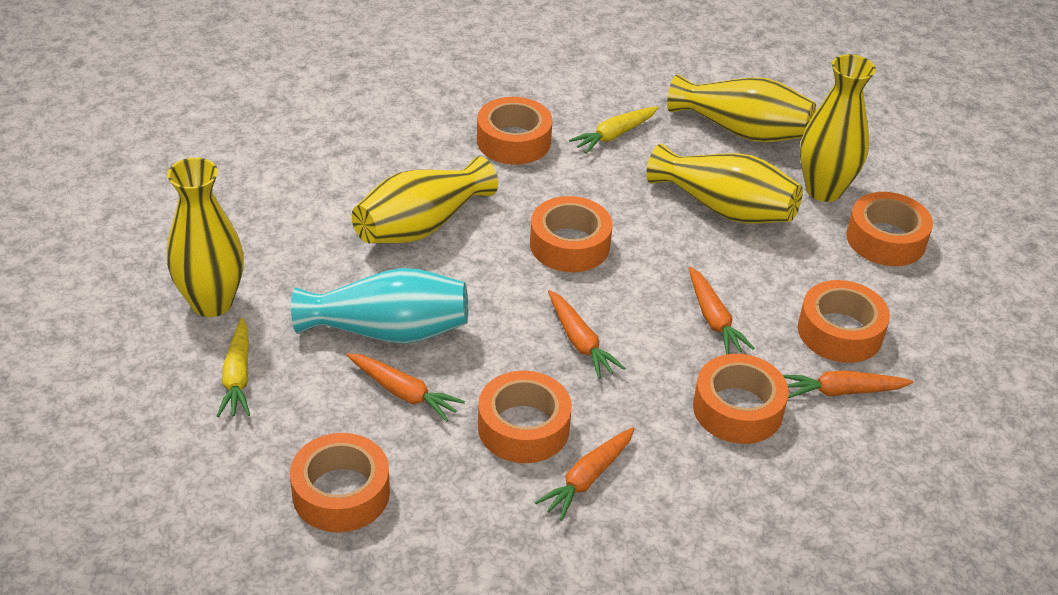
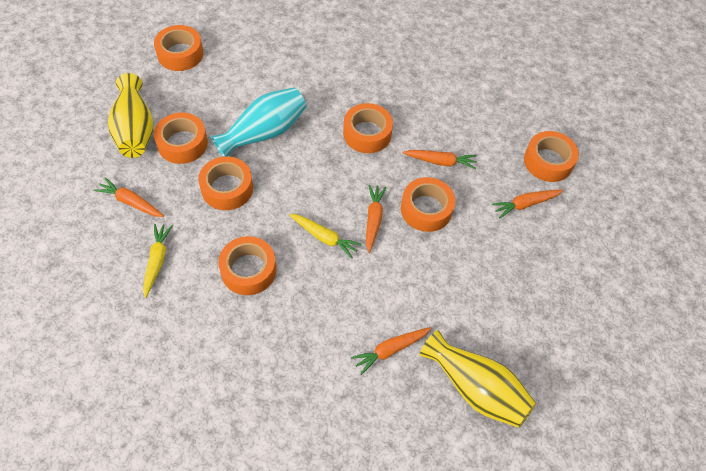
yellow vase: [167,157,244,317] [352,156,498,244] [646,144,803,224] [667,74,816,142] [800,54,876,202] = 5 -> [108,73,154,158] [420,330,536,428] = 2

